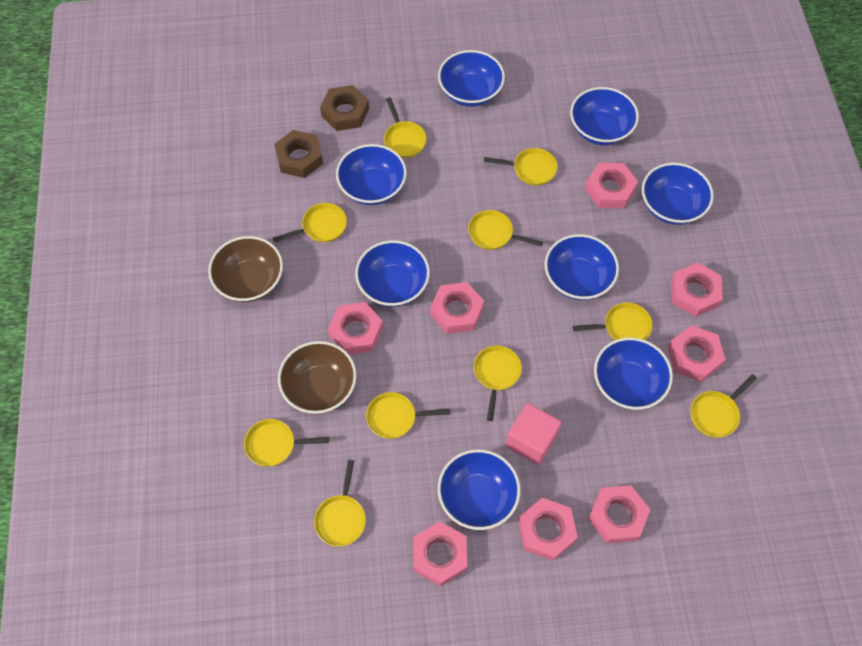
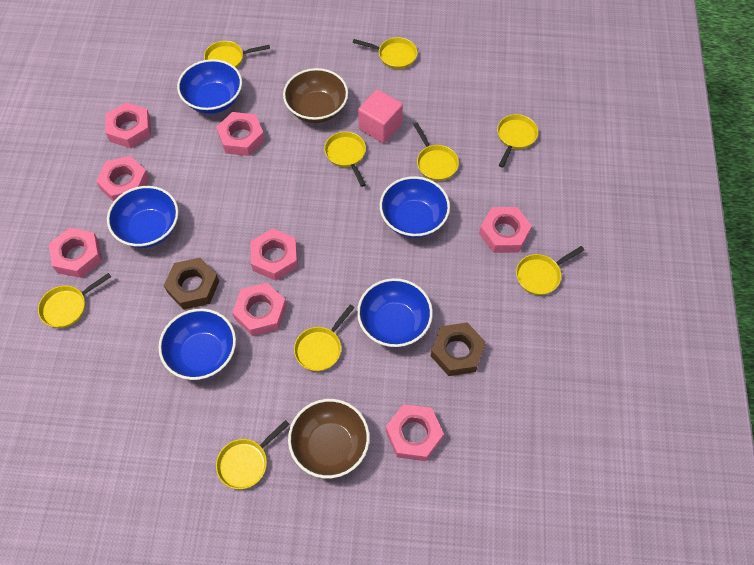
blue bowl: [336,144,407,205] [355,240,430,307] [438,50,505,107] [438,449,520,530] [545,234,619,300] [570,87,639,145] [594,337,673,410] [642,163,714,225] = 8 -> [107,186,179,248] [158,309,236,380] [177,59,242,114] [357,278,433,347] [380,176,450,238] = 5
yellow pan: [244,419,329,467] [273,203,347,242] [314,460,366,547] [366,392,450,439] [384,97,427,158] [468,210,543,250] [474,346,522,421] [484,148,558,186] [573,303,653,340] [690,374,757,438] = 10 -> [38,273,111,328] [204,41,270,68] [216,420,290,489] [294,304,355,371] [324,132,366,187] [353,37,417,69] [413,122,459,181] [497,114,538,168] [516,246,584,295] = 9

